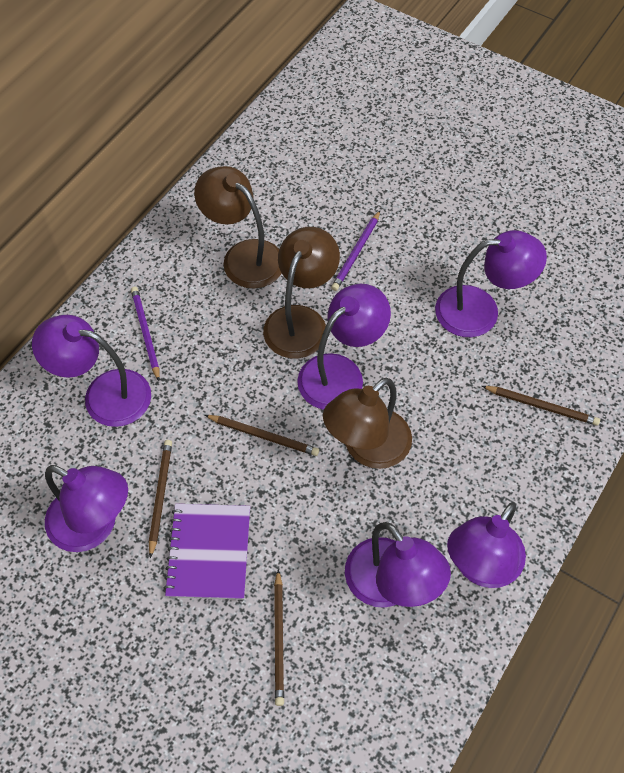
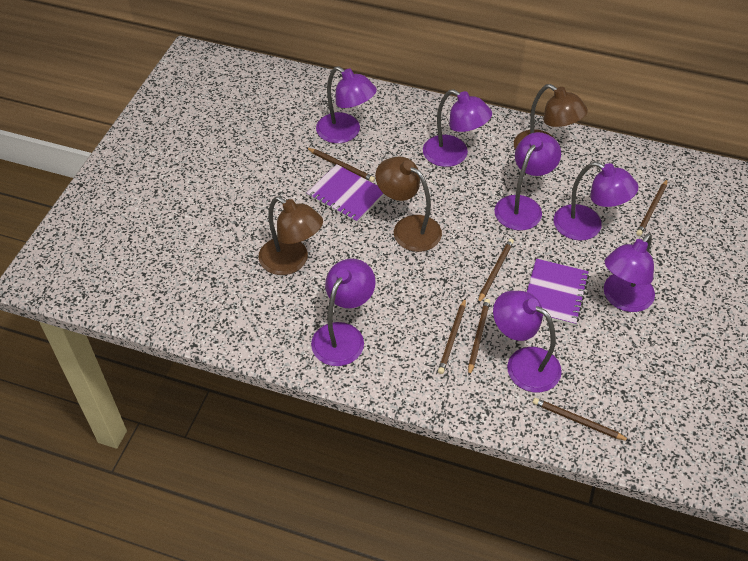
brown pencil: [149,440,172,559] [205,415,319,456] [274,569,284,706] [482,386,600,426] = 4 -> [306,147,375,182] [438,298,466,374] [468,299,490,376] [478,239,514,304] [533,398,630,441] [636,179,668,236] = 6
purple lamp: [32,315,151,427] [45,465,128,552] [297,284,391,410] [345,522,451,608] [435,230,547,337] [447,502,526,588] = 6 -> [311,259,376,366] [316,66,377,143] [423,89,492,167] [493,291,562,392] [494,132,561,231] [554,162,638,241] [604,233,655,312] = 7
purple notebook: [163,504,250,600] = 1 -> [307,164,385,223] [527,258,589,326] = 2
purple pencil: [131,287,160,381] [331,211,380,291] = 2 -> none = 0

